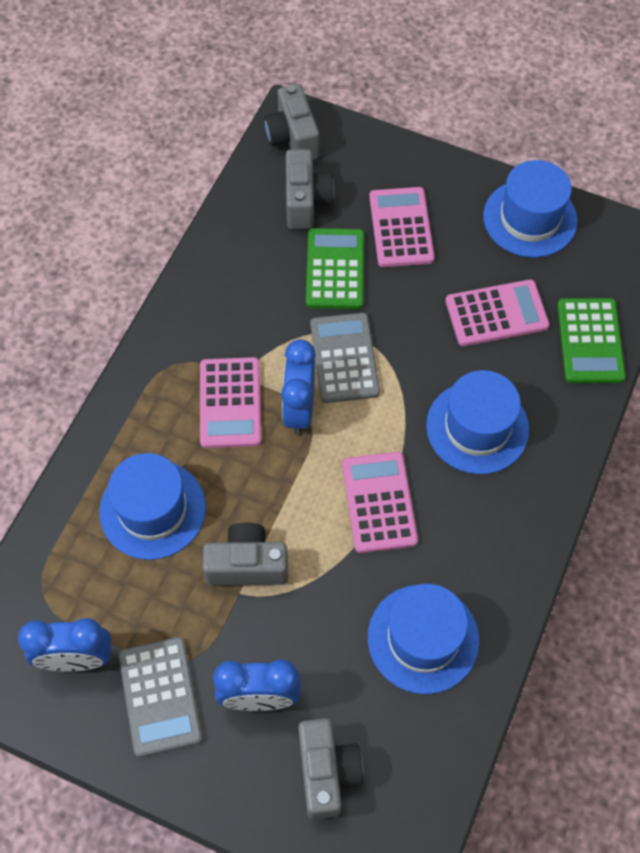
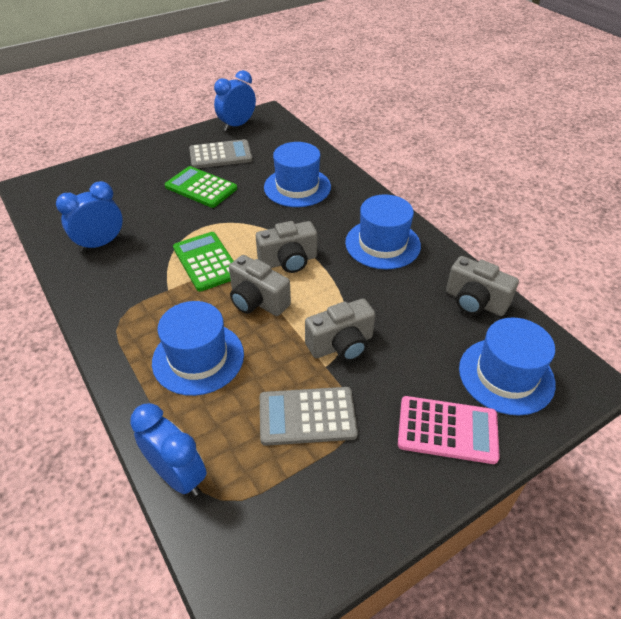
pink calculator: [200,357,262,448] [342,452,418,553] [369,187,435,267] [445,280,549,346] = 4 -> [398,396,500,464] = 1

